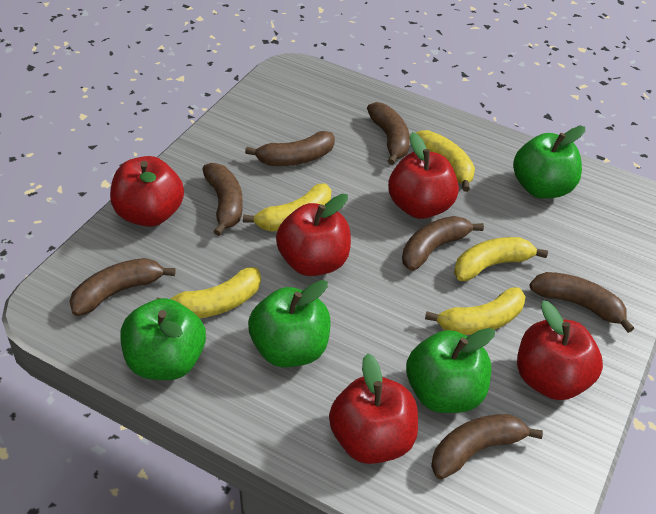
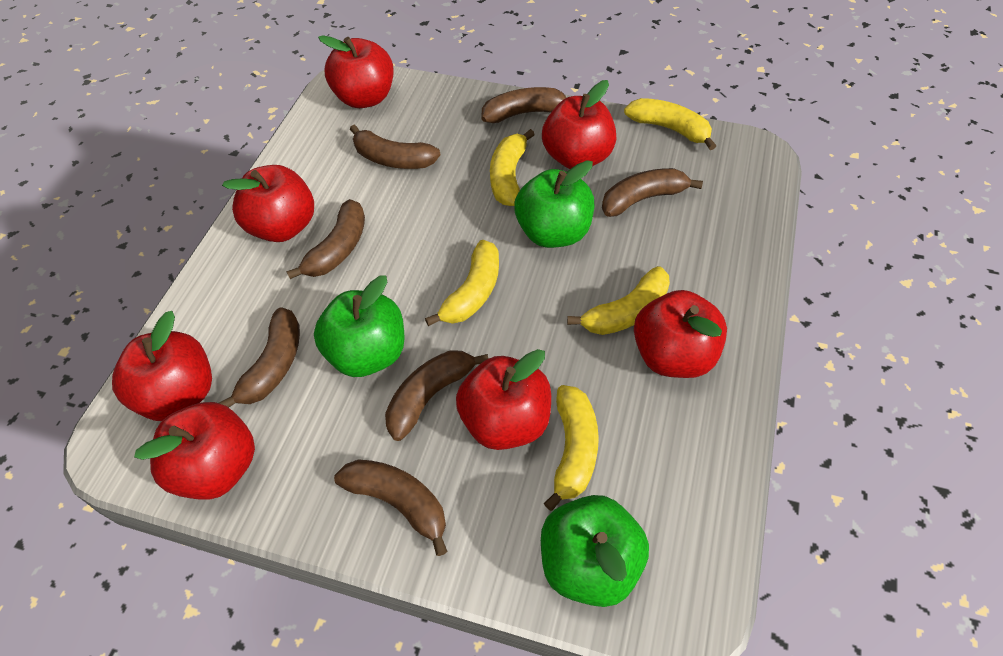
green apple: [120,298,206,380] [248,280,331,367] [406,328,495,413] [513,126,585,199] = 4 -> [314,276,405,377] [514,160,594,248] [541,495,649,607] = 3
red apple: [110,156,184,227] [276,194,351,276] [329,353,418,464] [388,132,459,219] [517,300,603,400] = 5 -> [112,311,212,421] [134,402,255,499] [222,165,314,242] [318,35,394,108] [456,349,551,450] [542,80,616,169] [634,290,727,378] = 7

